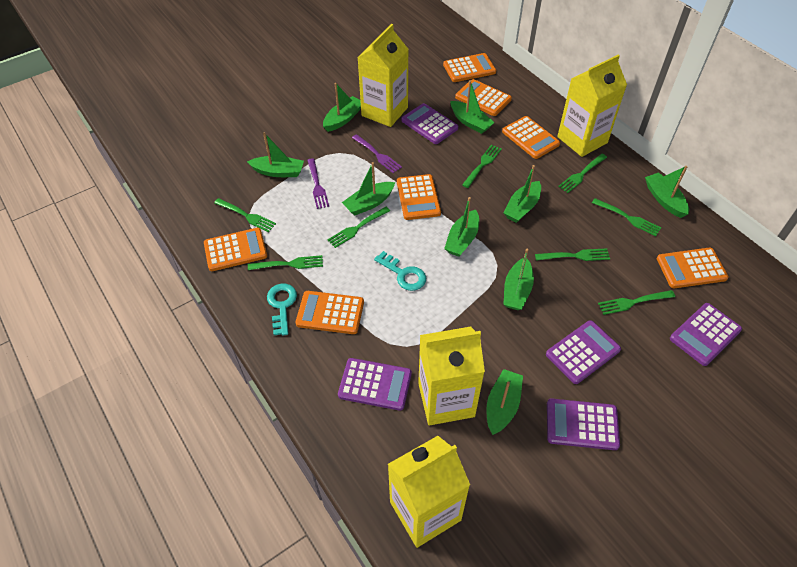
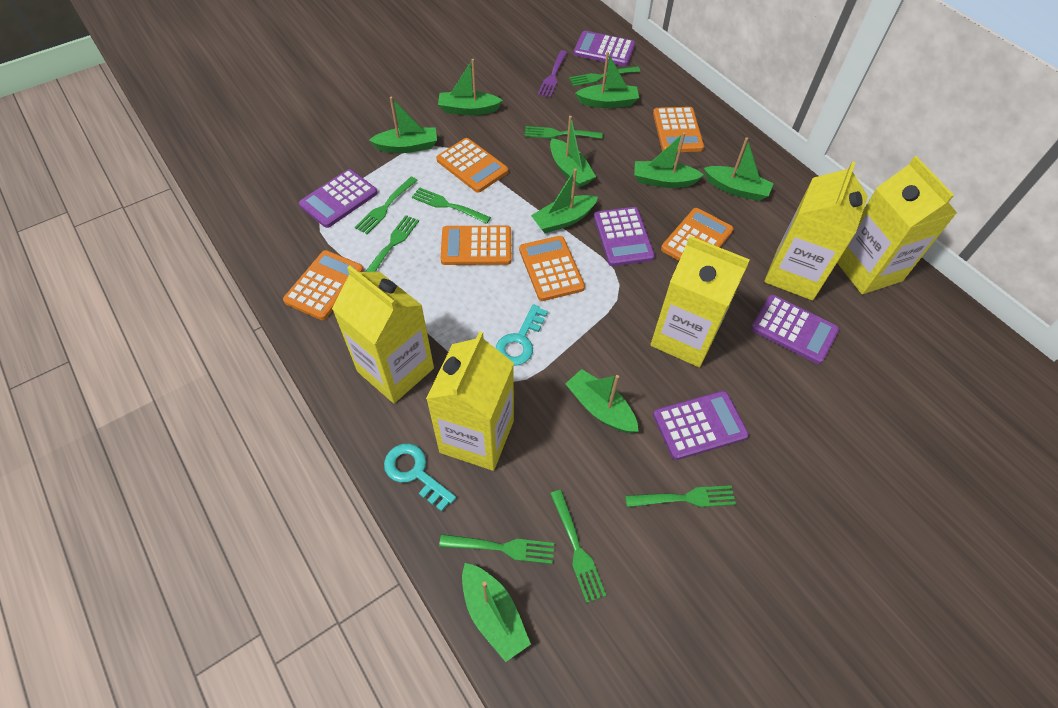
orange calculator: [204,228,267,271] [296,291,364,334] [397,174,441,220] [443,53,496,82] [455,79,512,116] [502,116,560,159] [657,248,729,288] = 7 -> [283,250,364,320] [436,138,508,193] [440,226,511,265] [519,236,585,301] [653,107,704,152] [661,208,734,261] = 6
purple fork: [307,158,329,209] [352,134,402,173] = 2 -> [538,50,568,98] = 1
yellow carton: [358,24,409,127] [388,436,470,548] [418,327,485,426] [557,55,627,157] = 4 -> [332,266,434,403] [426,331,514,471] [650,236,750,367] [764,161,868,300] [837,156,957,294] = 5

